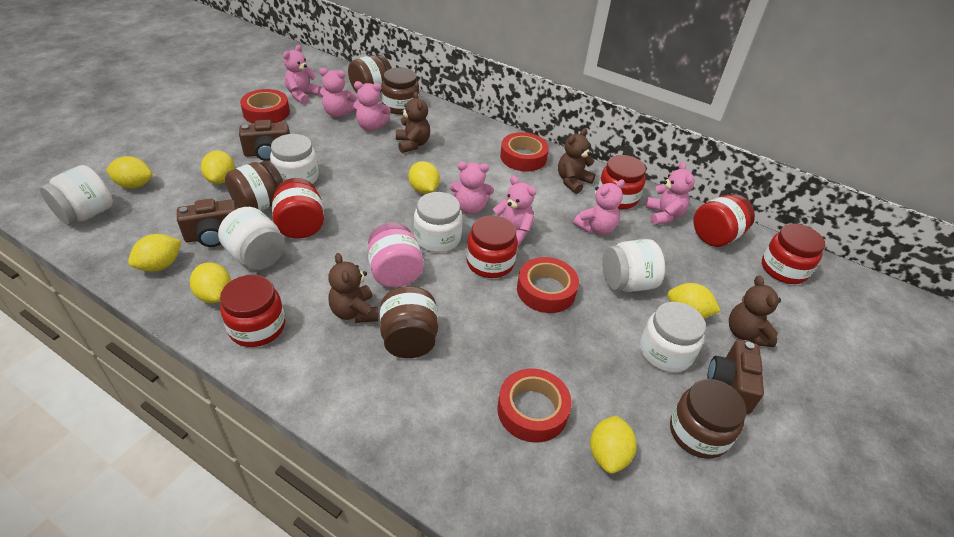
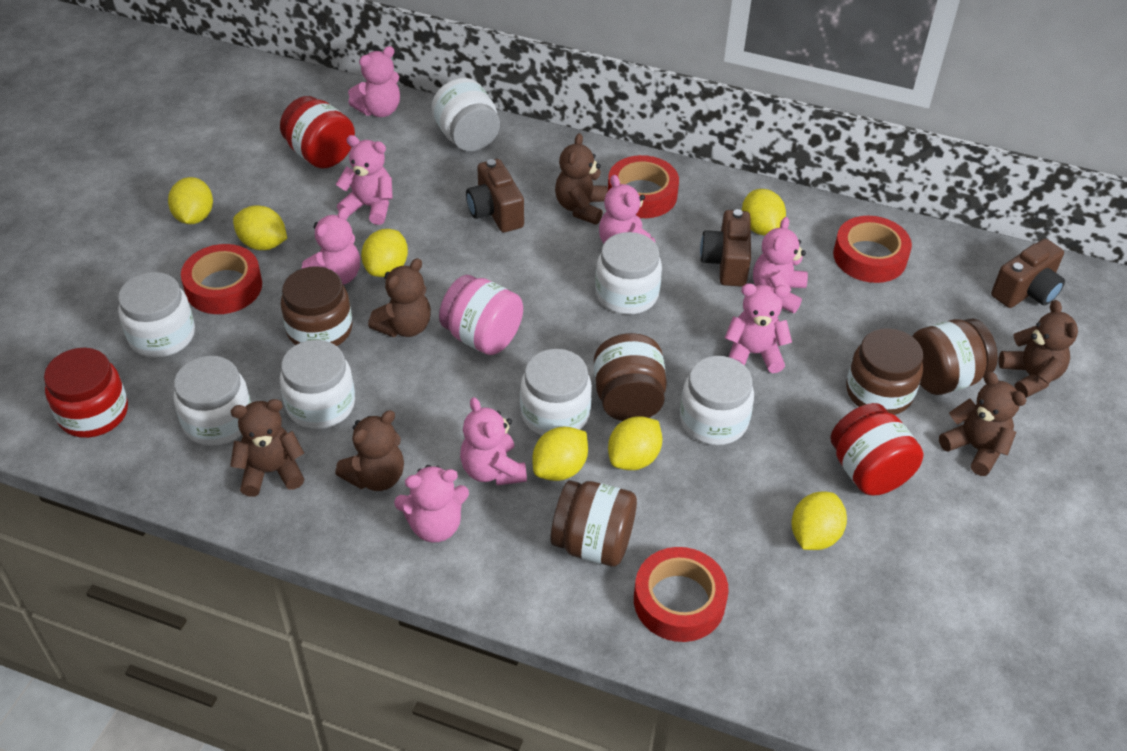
brown teddy bear: [328,253,378,323] [396,91,430,153] [558,128,596,194] [729,276,781,347] = 4 -> [230,399,304,497] [335,410,404,491] [368,258,431,337] [555,133,607,225] [939,371,1027,476] [999,300,1078,398] = 6
pink teddy bear: [283,45,322,104] [319,68,357,117] [352,81,391,131] [450,161,494,214] [493,176,536,247] [573,179,625,235] [645,161,695,225] = 7 -> [301,207,360,285] [336,135,393,225] [348,46,400,117] [394,465,469,543] [460,397,527,485] [599,175,655,244] [725,283,792,373] [753,217,808,313] = 8
red jar: [220,275,285,347] [272,178,324,239] [466,215,518,278] [598,155,646,209] [693,194,755,247] [762,224,825,284] = 6 -> [44,348,128,438] [280,96,355,169] [830,403,924,495] = 3
white jar: [40,165,113,225] [218,207,285,270] [270,134,319,184] [414,192,463,253] [602,239,665,292] [640,302,706,373] = 6 -> [118,272,195,358] [173,356,251,446] [280,340,355,429] [431,78,500,151] [520,349,592,436] [595,232,662,314] [680,356,754,445] = 7

